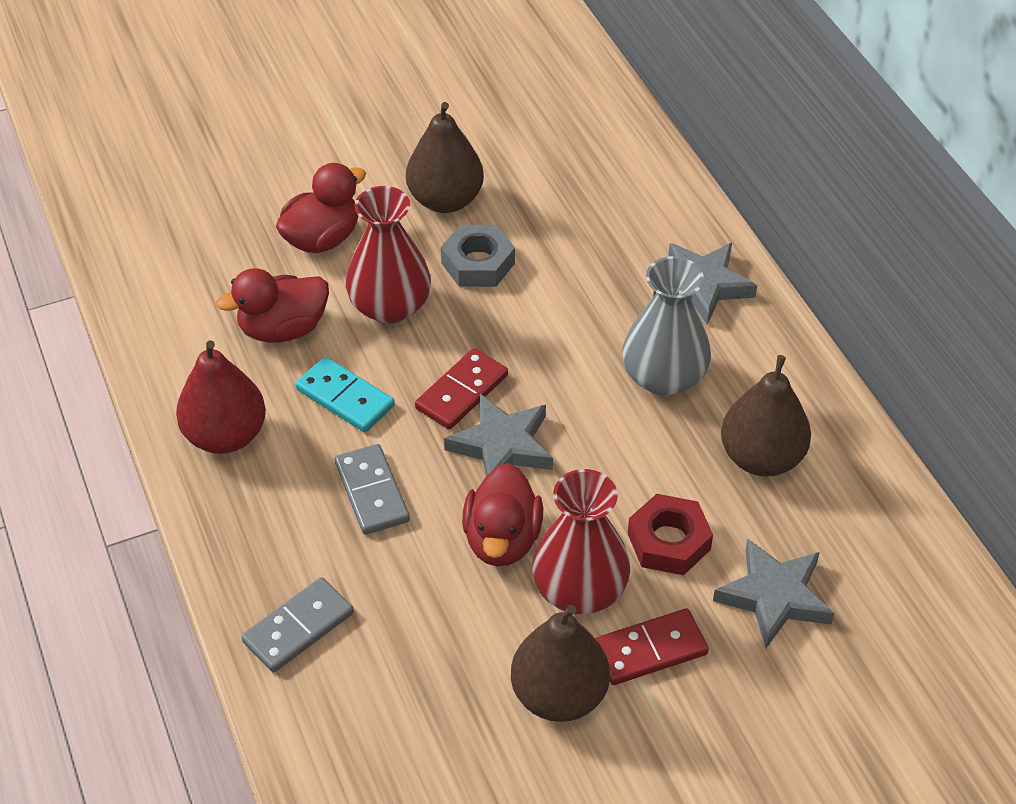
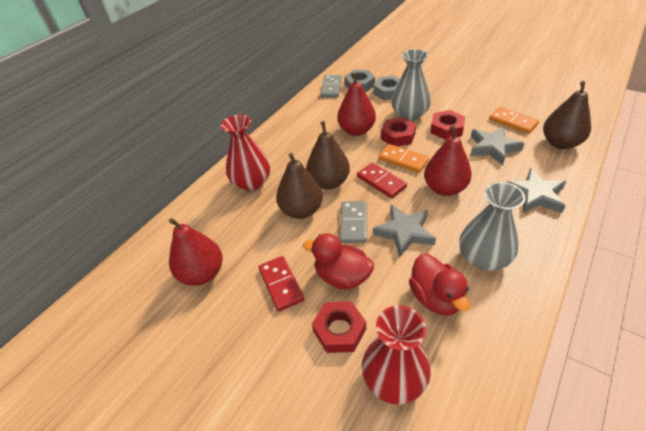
grey nut: [441,225,515,287] = 1 -> [344,70,375,93] [373,76,400,100] = 2
grey vase: [622,256,711,396] = 1 -> [391,49,431,121] [460,182,526,271] = 2
orange domino: none = 0 -> [379,144,429,173] [489,107,539,134] = 2
red duck: [216,268,329,343] [276,163,366,253] [462,463,543,566] = 3 -> [303,233,374,290] [409,254,470,316] = 2
red nut: [628,494,713,575] = 1 -> [312,301,366,353] [381,117,416,146] [430,110,465,140] = 3
red pear: [176,340,266,454] = 1 -> [169,218,223,286] [337,72,376,136] [424,125,472,196] = 3
turquoise domino: [296,357,395,432] = 1 -> none = 0

